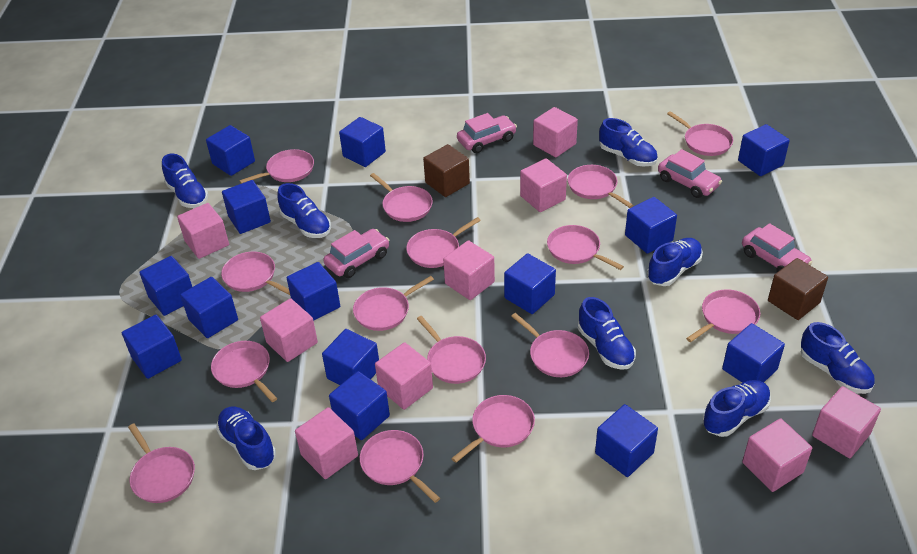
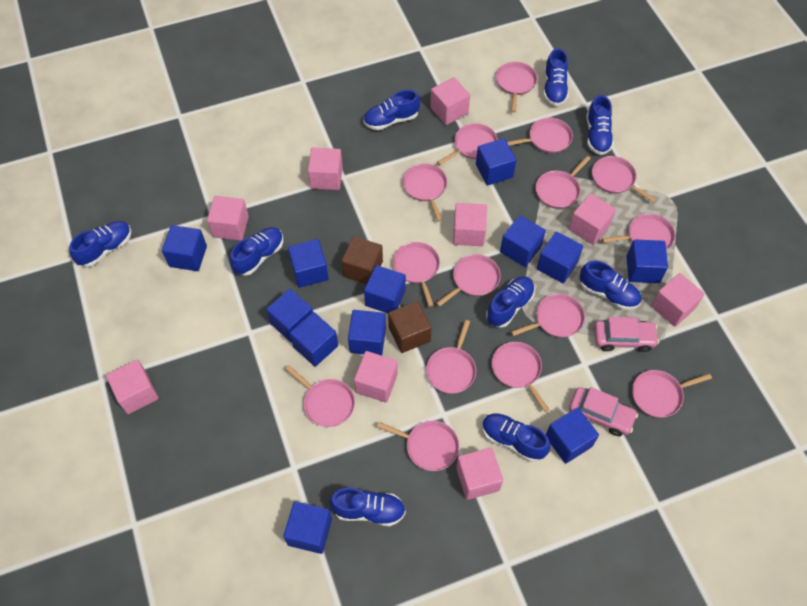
blue cube: [122,315,182,379] [139,256,192,316] [180,277,238,338] [206,125,255,176] [222,180,271,234] [287,262,340,321] [322,329,379,385] [329,371,390,440] [339,117,386,167] [504,253,556,314] [595,404,658,477] [625,197,677,254] [722,323,785,383] [738,124,790,176] = 14 -> [162,225,207,271] [266,289,313,343] [283,501,332,554] [288,239,329,288] [290,312,338,367] [348,310,386,355] [364,265,406,313] [476,138,516,186] [500,215,546,267] [537,232,583,283] [546,407,599,464] [627,240,668,283] = 12
blue shoe: [162,154,208,208] [216,406,276,470] [277,183,331,238] [578,297,636,370] [599,118,658,166] [647,238,703,286] [703,380,771,437] [801,322,875,394] = 8 -> [69,221,132,267] [230,227,283,276] [329,488,406,526] [364,90,420,130] [482,413,551,462] [486,277,535,328] [543,49,569,106] [580,261,641,310] [587,95,614,155] = 9
pink car: [323,229,389,278] [457,113,517,153] [658,149,722,198] [742,223,812,272] = 4 -> [569,387,638,436] [594,317,659,352] = 2

